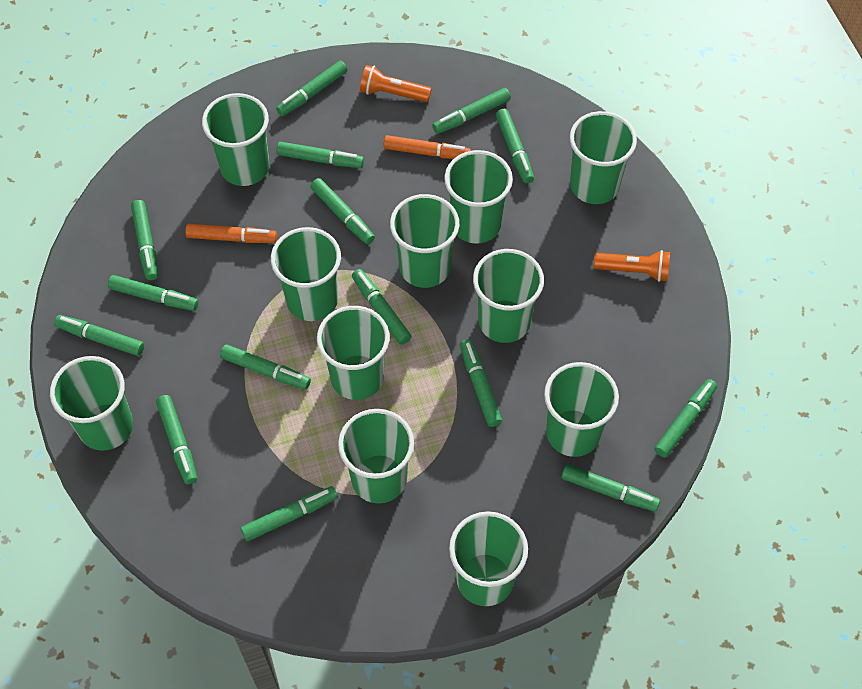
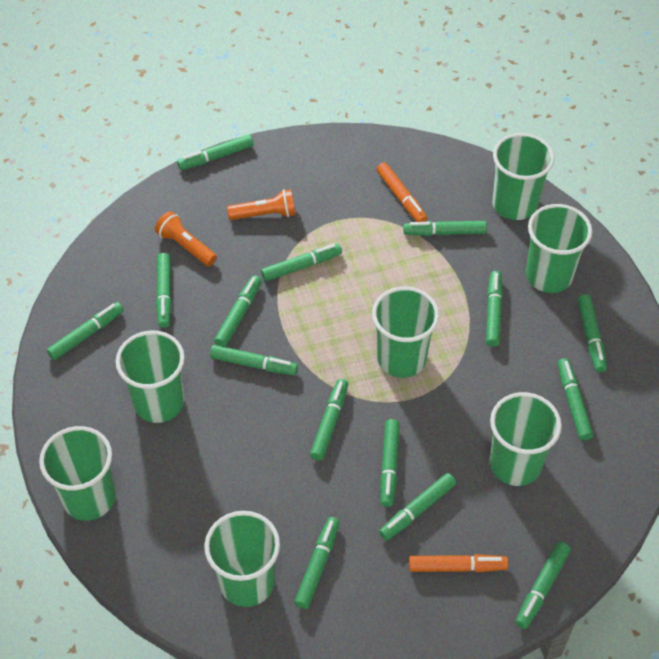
green cup: [50,356,133,451] [202,93,269,186] [271,227,341,321] [317,306,389,400] [338,409,414,504] [390,194,459,288] [444,150,513,244] [449,511,528,606] [473,249,544,343] [544,362,619,457] [570,111,637,204] = 11 -> [39,426,116,521] [116,330,185,423] [204,511,280,607] [372,287,439,378] [490,392,562,486] [492,133,555,220] [526,204,592,293] = 7

